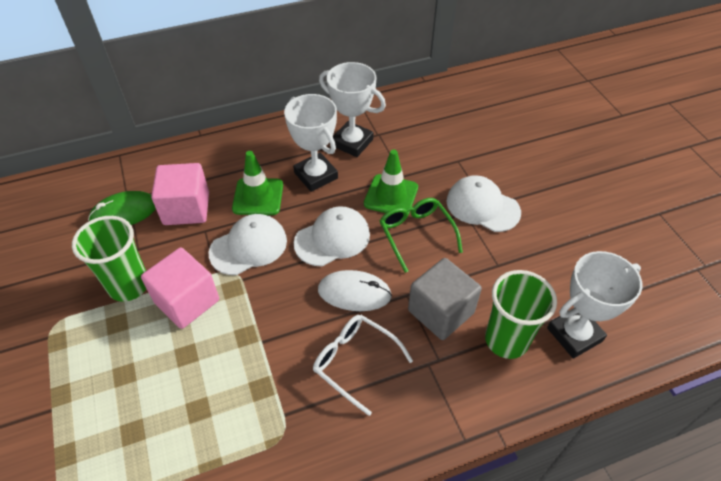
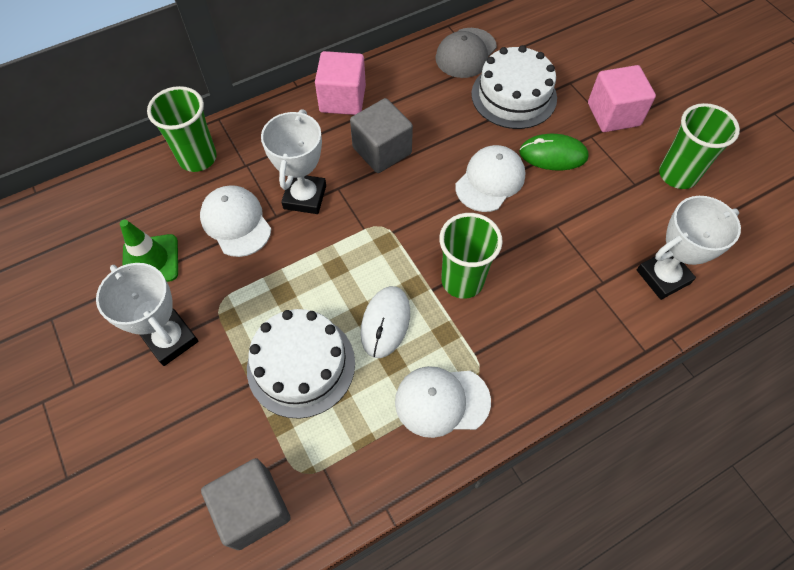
green cup: [72,216,146,302] [485,270,557,359] = 2 -> [147,86,217,172] [439,213,503,299] [659,103,740,189] = 3
green glasses: [380,198,463,273] = 1 -> none = 0
green traffic cone: [232,151,283,215] [364,149,418,215] = 2 -> [120,220,178,282] = 1
grey cap: none = 0 -> [435,28,497,78] = 1
grey cube: [408,258,482,340] = 1 -> [201,458,291,550] [350,98,413,173] = 2
white cake: none = 0 -> [247,309,355,419] [471,45,557,129] = 2
white glasses: [313,315,413,416] = 1 -> none = 0

